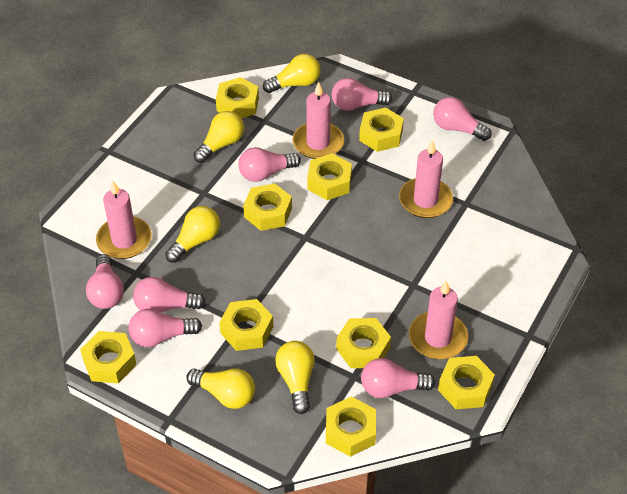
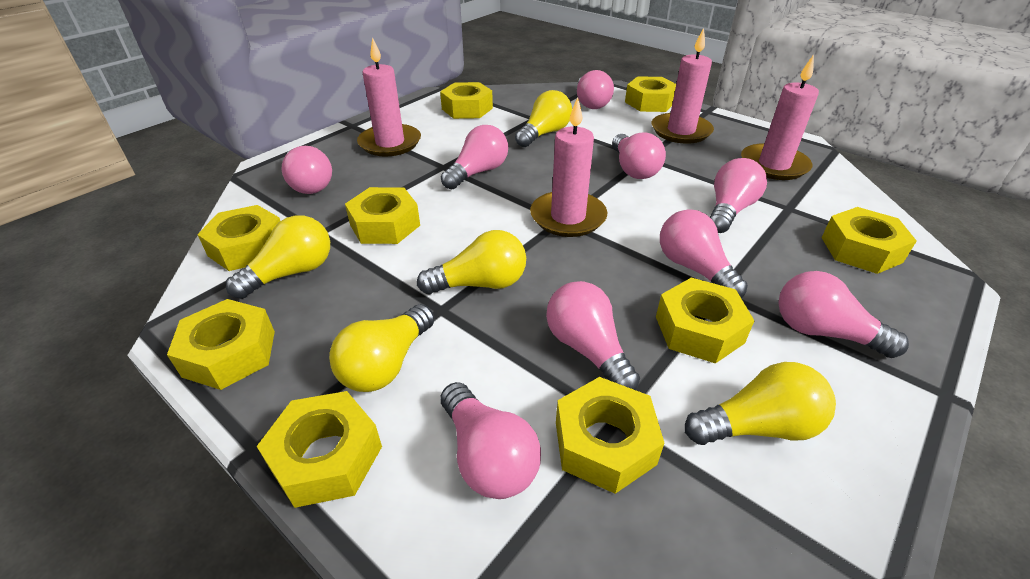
pink light bulb: [86,254,124,309] [129,309,202,347] [133,277,206,313] [238,147,301,182] [332,78,392,111] [361,358,435,398] [433,97,492,141] = 7 -> [282,146,332,194] [441,125,508,190] [441,382,541,499] [546,281,640,390] [577,70,614,109] [612,133,666,179] [660,209,748,298] [710,158,767,233] [779,271,909,358] = 9

